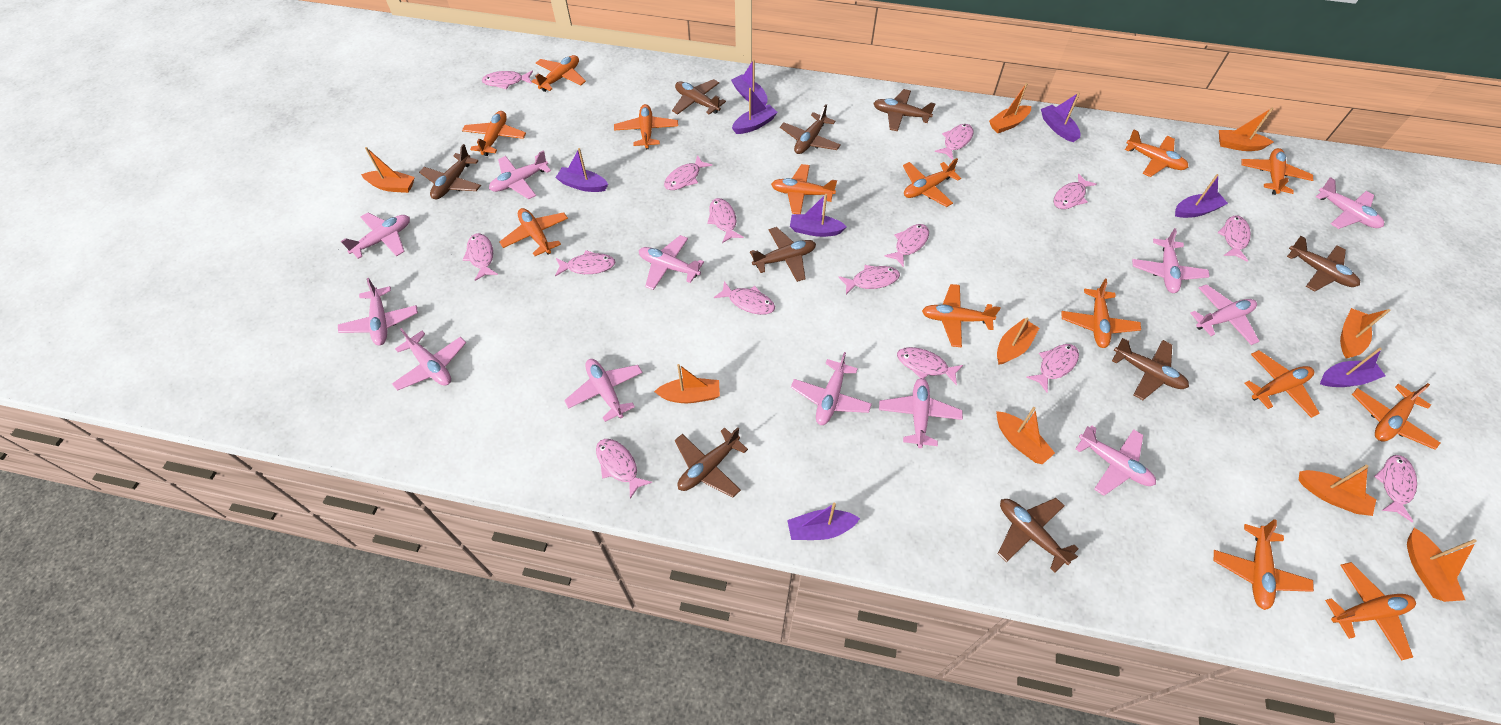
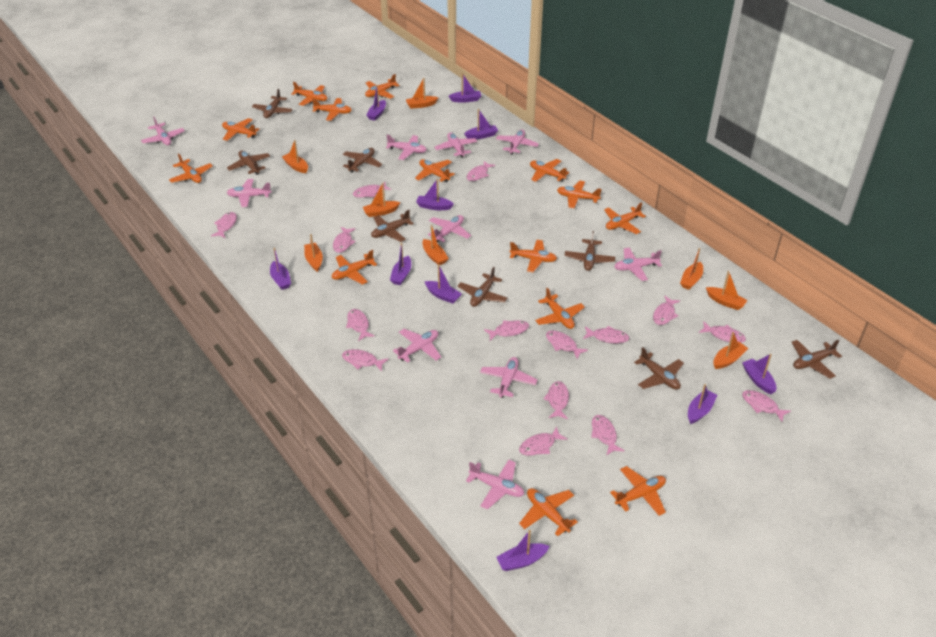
brown plane: [419,144,481,199] [672,79,726,115] [675,427,748,497] [750,227,816,282] [780,104,841,154] [873,89,936,132] [998,498,1078,572] [1112,338,1189,400] [1287,236,1360,292] = 9 -> [227,151,270,175] [252,89,293,118] [343,148,382,173] [371,210,414,242] [458,267,508,307] [564,231,615,271] [634,347,684,390] [791,340,842,379] = 8
orange boat: [361,147,415,193] [654,364,720,403] [989,83,1031,133] [996,407,1055,464] [997,317,1039,365] [1219,107,1274,151] [1298,465,1376,516] [1340,308,1390,358] [1407,528,1477,602] = 9 -> [282,140,308,173] [304,234,323,272] [363,183,401,217] [406,78,438,108] [422,225,449,265] [680,248,703,290] [706,271,748,310] [713,332,748,369] = 8
pink plane: [338,278,418,346] [341,213,410,259] [392,328,466,391] [489,150,551,199] [564,359,643,422] [639,235,704,290] [791,352,872,425] [879,378,963,448] [1075,425,1156,496] [1132,228,1210,293] [1190,284,1260,345] [1316,177,1384,229] = 12 -> [141,116,185,145] [227,179,272,207] [386,135,427,160] [393,329,441,363] [428,215,471,243] [434,132,477,158] [466,460,524,510] [480,357,537,398] [496,129,539,155] [614,248,662,281] = 10
purple boat: [555,148,608,192] [731,59,768,106] [732,88,778,134] [787,502,860,540] [790,194,847,237] [1041,92,1081,142] [1175,174,1228,218] [1320,347,1386,387] = 8 -> [270,248,291,290] [366,85,386,121] [390,243,411,285] [416,179,454,210] [425,264,462,304] [449,73,481,103] [464,109,498,139] [497,530,550,571] [688,384,717,424] [742,354,776,394] = 10

